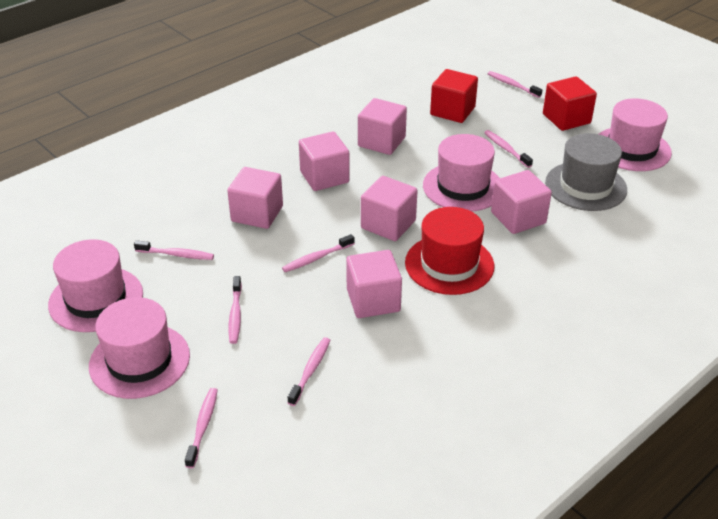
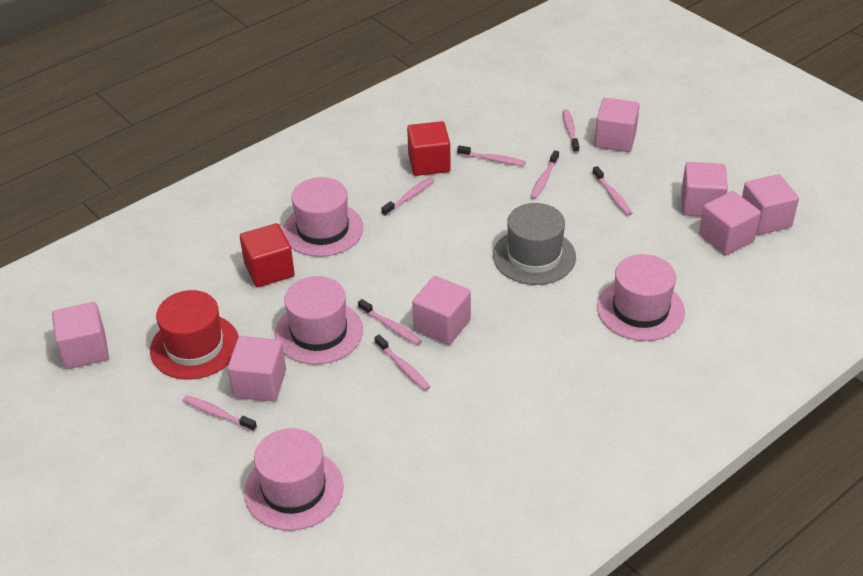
pink cube: [227,167,283,229] [299,131,350,191] [346,250,402,318] [358,98,407,155] [361,176,418,241] [491,170,552,234] = 6 -> [52,302,109,369] [227,336,286,402] [412,276,471,345] [594,98,640,152] [681,162,728,216] [699,191,761,255] [742,174,799,235] = 7
pink toothbrush: [134,240,214,260] [185,388,218,468] [228,276,242,344] [282,234,355,272] [288,337,330,406] [484,130,533,168] [488,71,542,98] = 7 -> [183,395,257,432] [358,299,422,345] [375,335,430,391] [381,177,434,216] [457,145,526,166] [530,150,559,199] [563,109,579,153] [592,166,632,216] = 8

